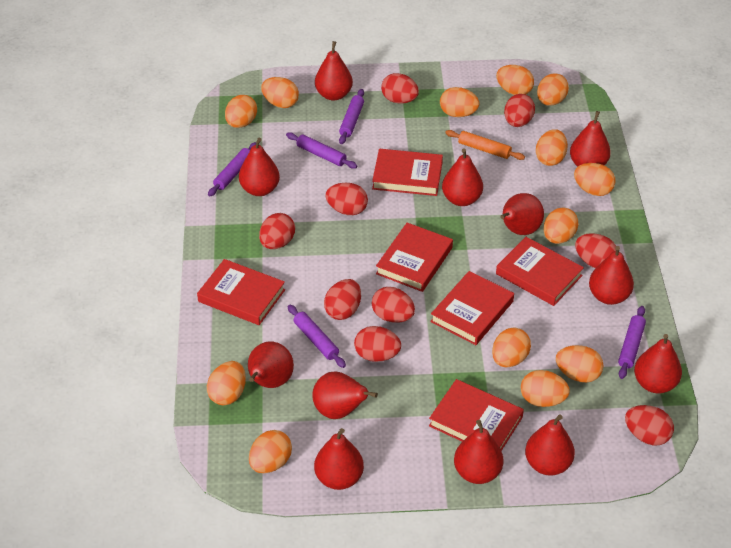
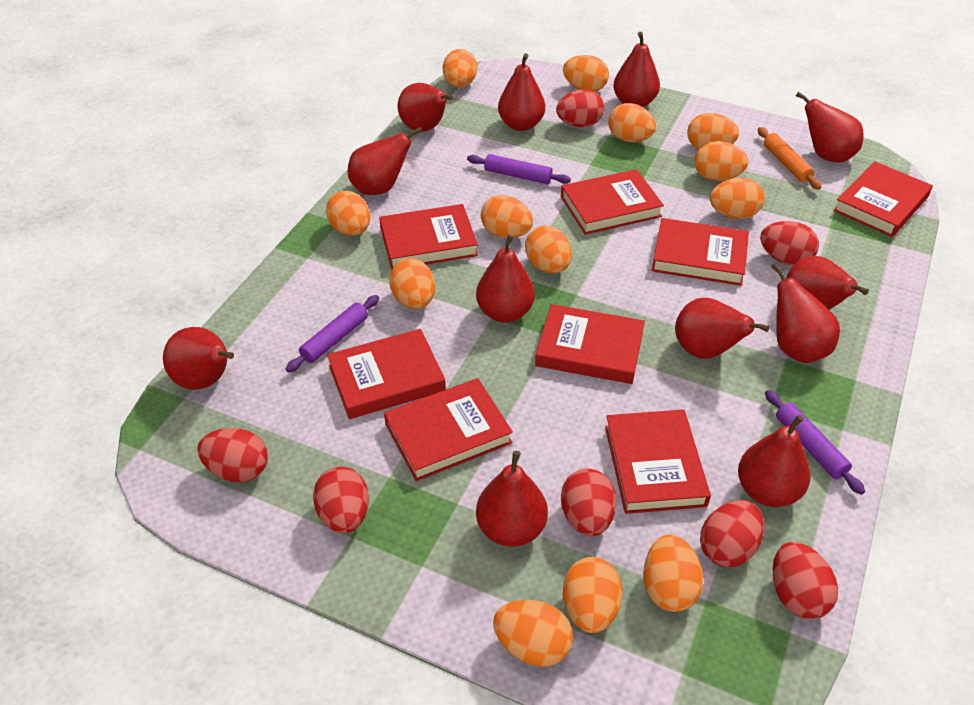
purple rolling pin: [208,142,256,196] [286,132,357,169] [288,305,346,368] [339,89,364,144] [618,306,646,379] = 5 -> [286,295,379,372] [467,154,571,184] [765,390,865,495] = 3
red book: [197,259,285,325] [372,149,443,196] [376,223,453,292] [429,379,524,451] [430,271,514,345] [496,237,584,306] = 6 -> [327,329,446,419] [379,204,478,270] [384,378,513,481] [535,304,645,384] [561,169,664,234] [605,409,711,514] [652,218,749,286] [833,161,933,237] = 8
red egg: [259,213,295,249] [324,279,361,320] [325,183,368,215] [354,326,401,362] [372,287,415,323] [381,73,419,104] [504,94,535,127] [575,233,616,268] [625,405,674,445] = 9 -> [197,428,268,482] [313,467,369,533] [556,89,604,127] [561,469,616,536] [700,500,764,567] [760,221,819,266] [773,542,838,619] = 7

